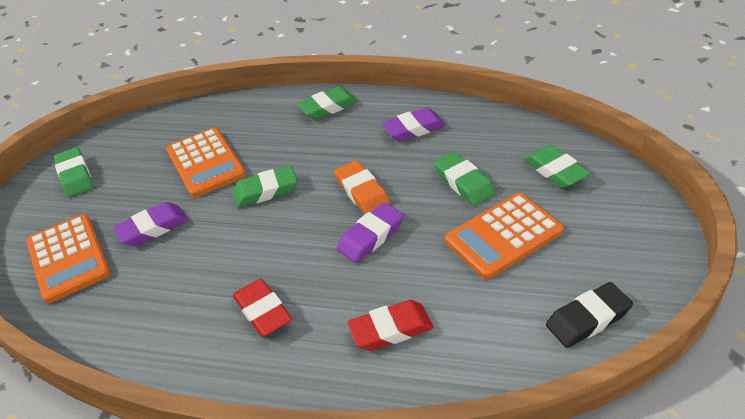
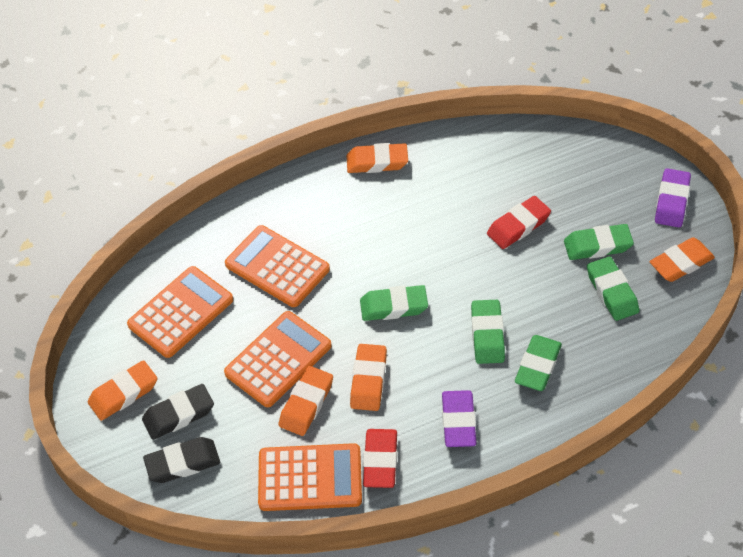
black eraser: [546,282,633,348] = 1 -> [142,384,214,440] [143,437,220,483] = 2
orange calculator: [26,214,111,303] [166,128,246,197] [445,193,564,279] = 3 -> [127,266,233,358] [224,311,332,407] [225,225,330,307] [258,443,362,511] = 4
orange eraser: [334,161,390,214] = 1 -> [88,360,157,421] [279,366,333,436] [346,143,408,173] [350,344,387,411] [650,237,715,282] = 5
purple eraser: [113,202,188,246] [337,203,404,263] [382,107,446,142] = 3 -> [442,390,476,447] [655,168,691,227] = 2

